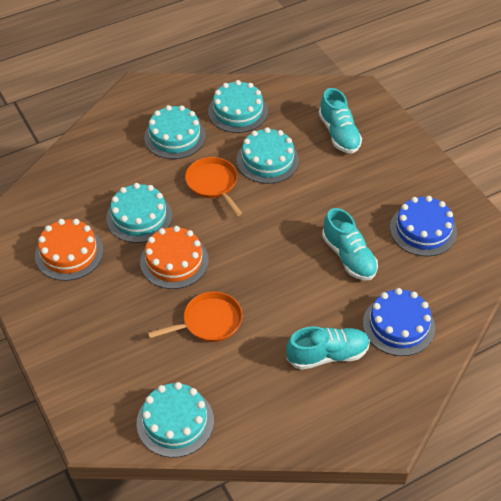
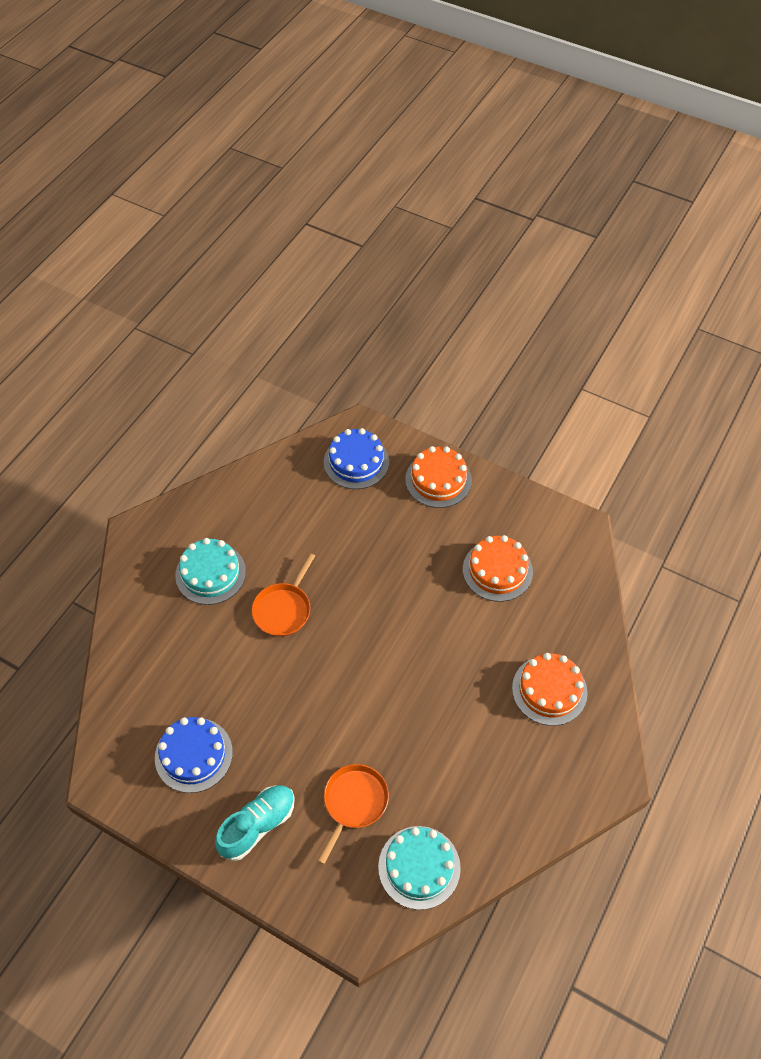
orange cake: [35,219,103,281] [140,226,209,289] = 2 -> [405,446,472,508] [463,535,533,602] [512,653,588,726] = 3
turquoise cake: [106,183,172,243] [137,382,214,458] [144,105,206,159] [208,80,268,133] [236,127,299,184] = 5 -> [175,538,246,605] [378,826,461,910] = 2
turquoise shoe: [286,326,370,370] [319,88,362,154] [322,208,378,281] = 3 -> [215,785,295,861] = 1

